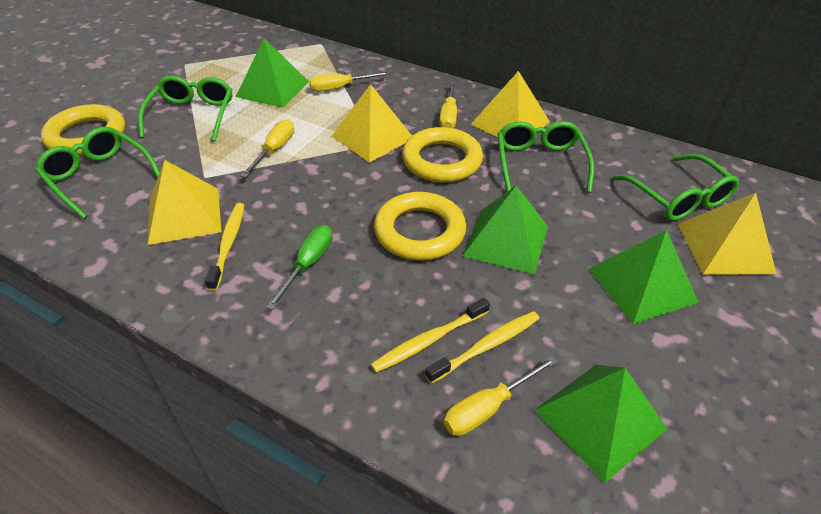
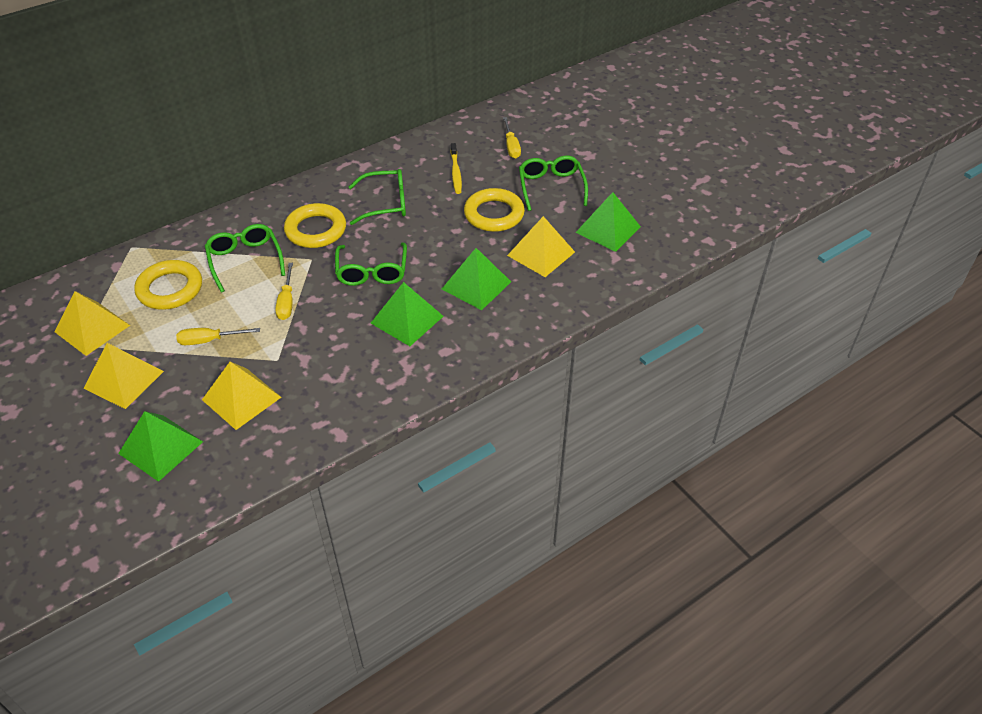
green screwdriver: [266,225,332,310] = 1 -> none = 0
yellow screwdriver: [241,119,294,178] [309,71,390,92] [439,80,457,128] [444,356,557,436] = 4 -> [176,328,260,345] [275,263,293,320] [503,117,521,159] = 3
yellow toothbrush: [205,203,244,291] [370,298,490,373] [425,311,540,383] = 3 -> [451,143,462,194] = 1

